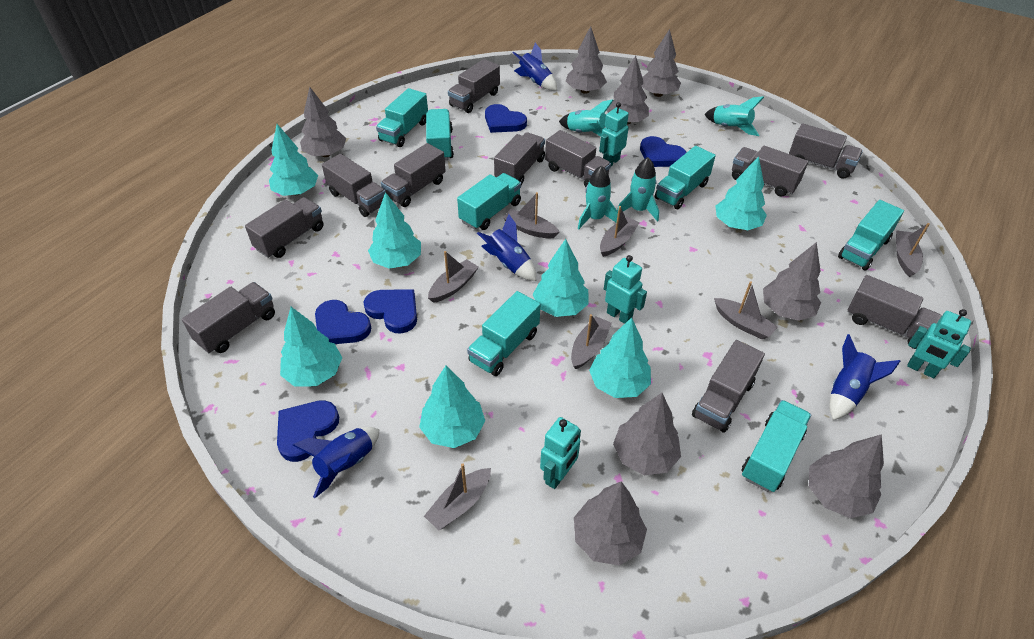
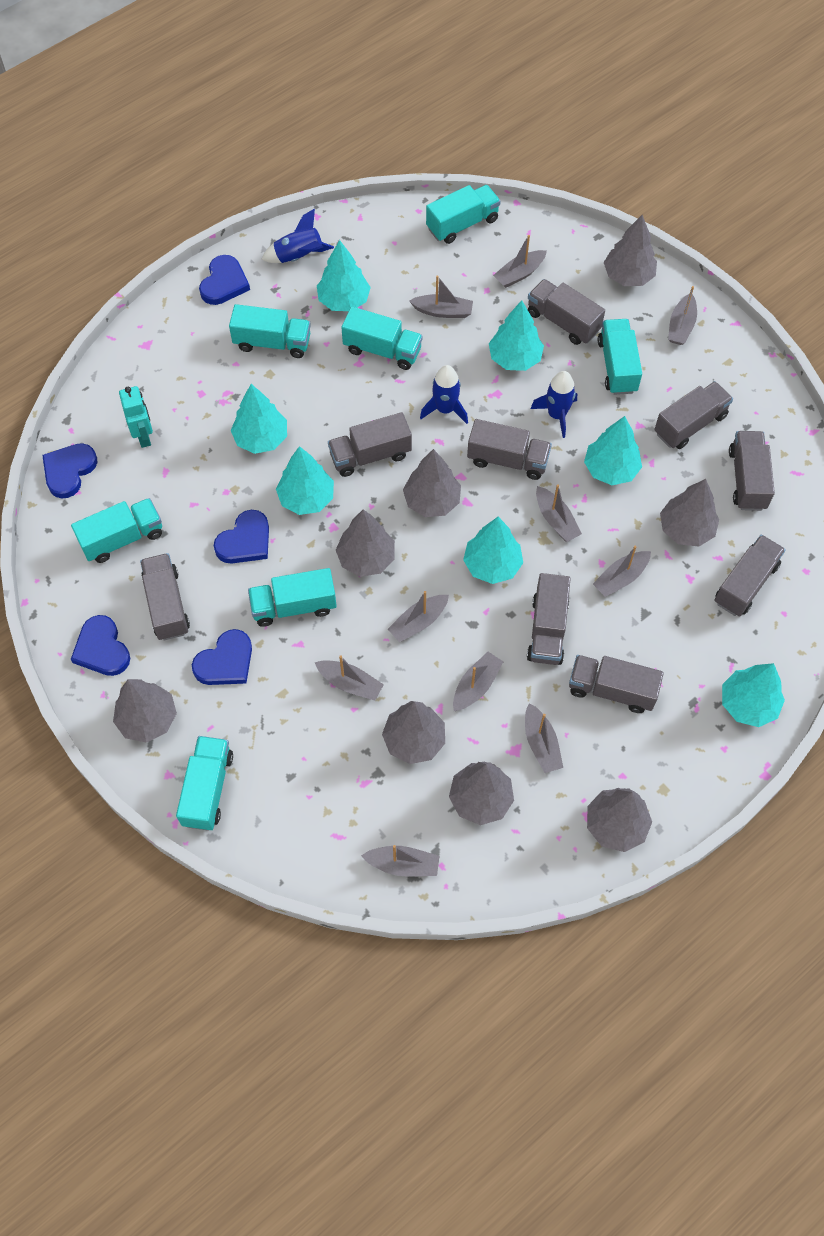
blue rocket: [292,427,380,498] [477,214,536,281] [513,43,557,91] [829,334,900,420] = 4 -> [261,209,334,263] [420,365,468,424] [531,371,577,438] = 3
grey boat: [424,464,491,530] [428,251,479,303] [503,192,560,239] [571,314,612,369] [600,206,639,257] [714,281,778,339] [896,223,930,277] = 7 -> [315,655,384,701] [361,845,440,876] [388,591,449,642] [409,276,473,318] [453,652,504,711] [493,235,547,288] [525,703,563,773] [536,484,582,542] [593,546,651,597] [668,286,697,345] = 10
grey truck: [182,282,275,353] [245,197,324,258] [322,154,386,217] [381,143,446,207] [448,59,500,113] [494,132,545,185] [545,130,611,187] [692,340,765,433] [732,146,808,196] [789,123,863,179] [847,275,942,349] = 11 -> [140,553,190,640] [328,412,412,477] [467,419,552,480] [527,573,571,665] [528,279,605,345] [569,655,664,713] [655,381,733,449] [715,535,786,617] [729,431,775,511] = 9
turquoise robot: [540,417,581,489] [599,102,629,166] [604,255,647,324] [907,309,971,378] = 4 -> [119,386,153,448] = 1
turquoise rocket: [559,100,613,137] [578,165,618,229] [617,157,659,222] [704,96,764,136] = 4 -> none = 0

